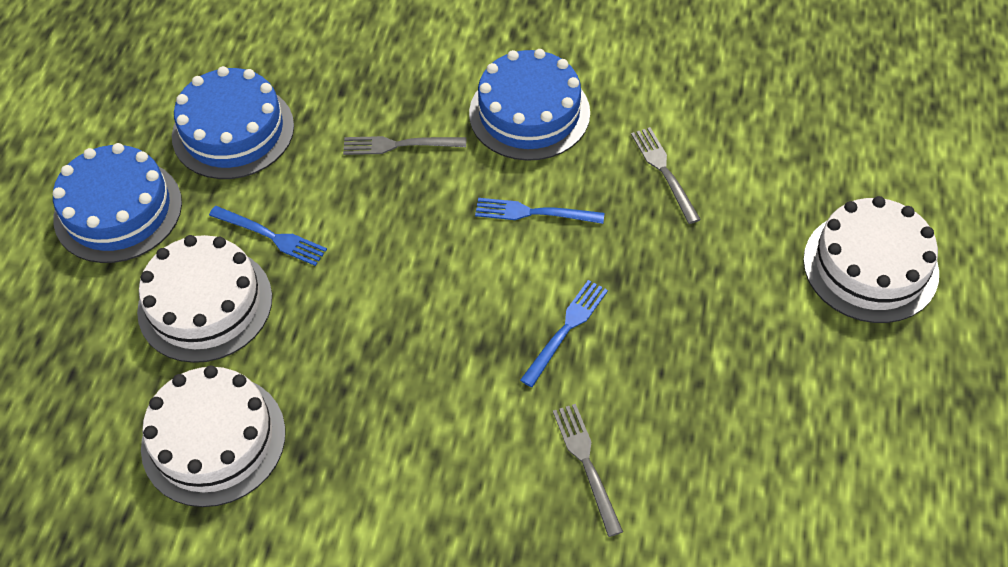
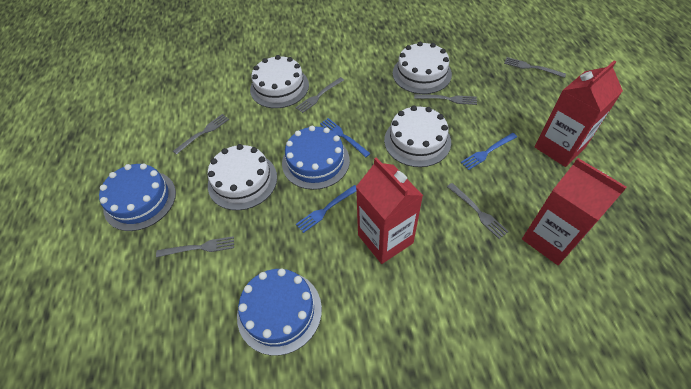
grey fork: [343,136,466,155] [553,404,623,537] [631,127,701,224] = 3 -> [156,236,234,257] [173,114,229,155] [295,77,344,113] [414,94,477,105] [447,183,509,239] [504,57,566,78] = 6
red carton: none = 0 -> [356,157,423,264] [522,158,627,265] [535,61,623,167] = 3
white cake: [137,235,272,363] [141,366,285,507] [803,196,939,323] = 3 -> [208,144,277,210] [250,55,309,108] [384,106,451,167] [393,42,452,94] = 4

